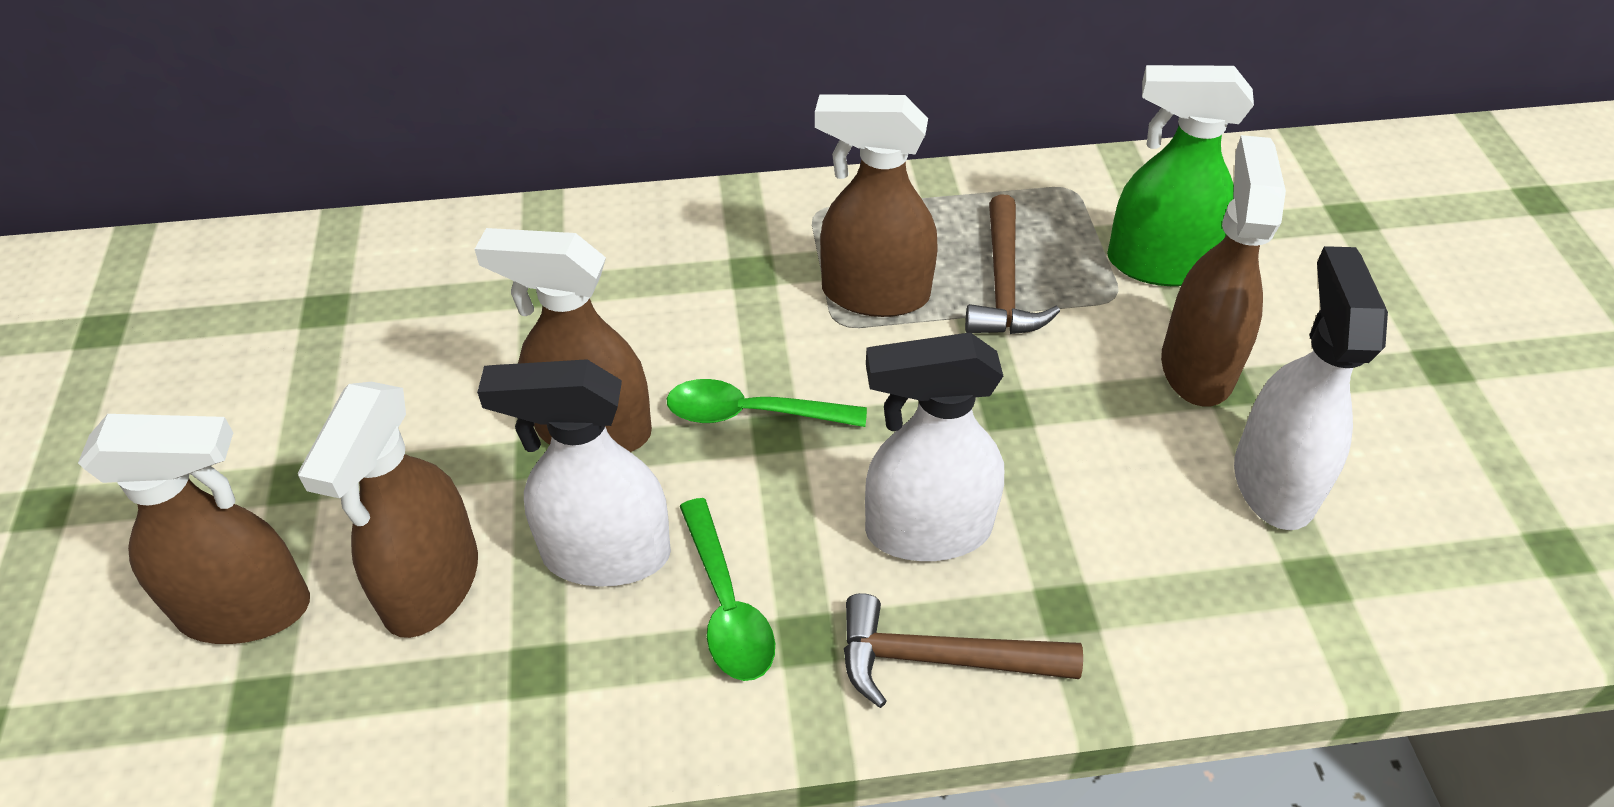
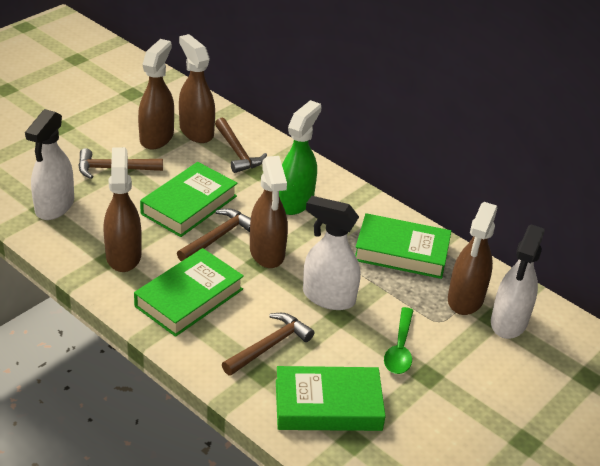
brown hammer: [844,593,1083,708] [965,194,1060,334] = 2 -> [78,148,163,179] [177,208,251,262] [215,118,267,173] [222,313,314,376] = 4
green book: none = 0 -> [134,248,244,337] [140,162,238,237] [276,366,386,431] [355,213,451,279] = 4
green spoon: [666,379,867,427] [680,498,775,681] = 2 -> [384,307,414,374] = 1

